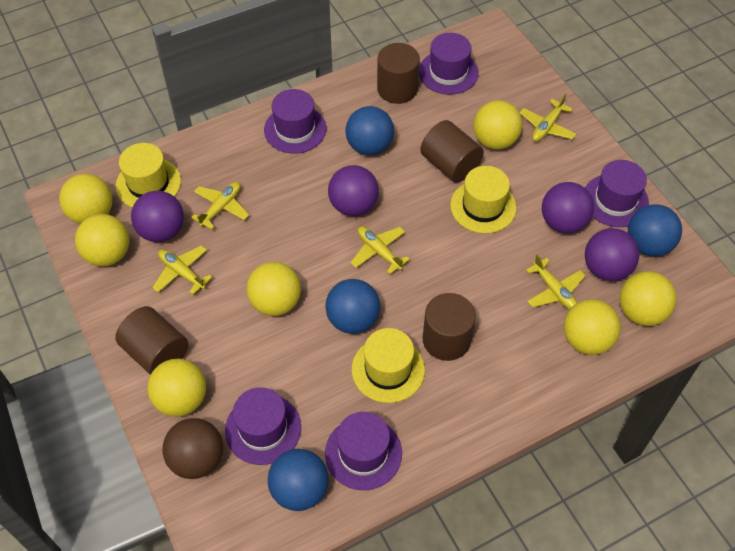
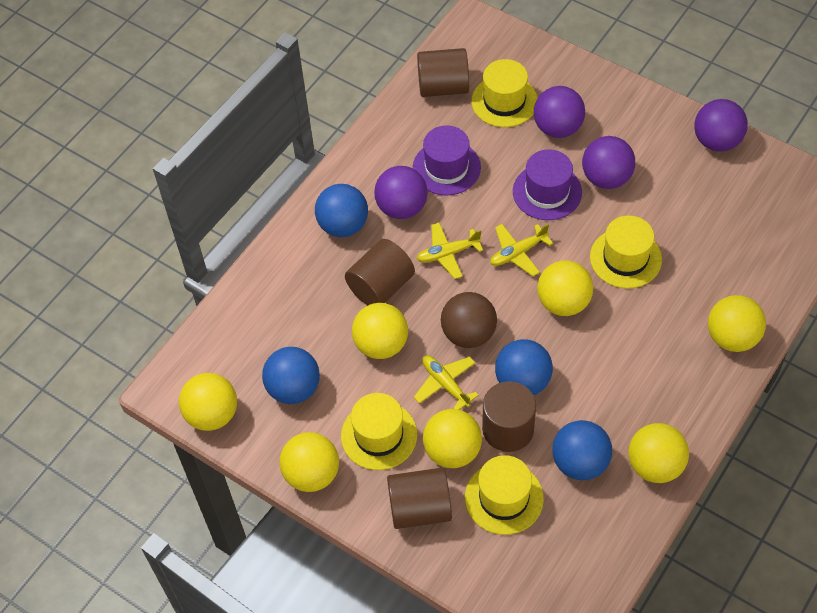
purple hat: [225,387,301,465] [264,89,326,154] [325,412,402,490] [419,33,479,95] [585,160,649,227] = 5 -> [413,125,481,196] [513,149,582,220] = 2
yellow hat: [116,143,181,208] [351,328,425,403] [450,166,517,234] = 3 -> [341,393,417,470] [465,455,544,535] [471,59,538,127] [590,215,662,289] = 4
yellow plane: [152,245,212,295] [191,182,249,230] [351,226,410,274] [520,94,576,142] [526,254,586,310] = 5 -> [414,355,479,410] [417,222,483,279] [490,224,553,276] = 3

